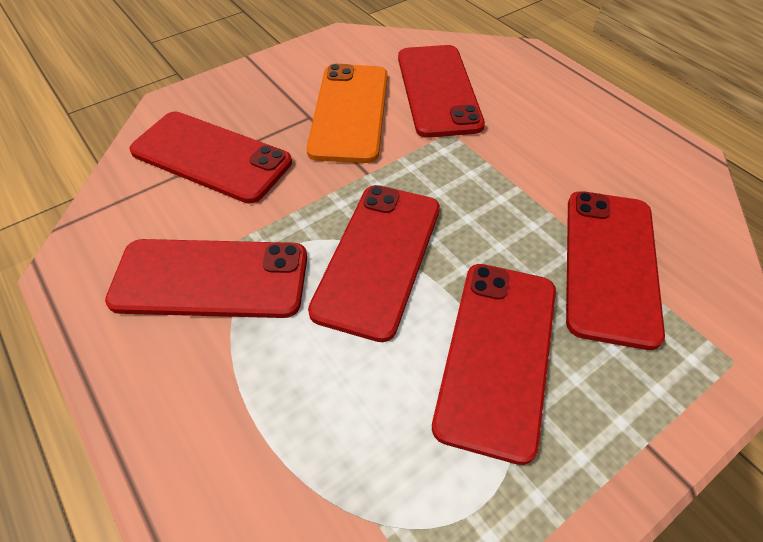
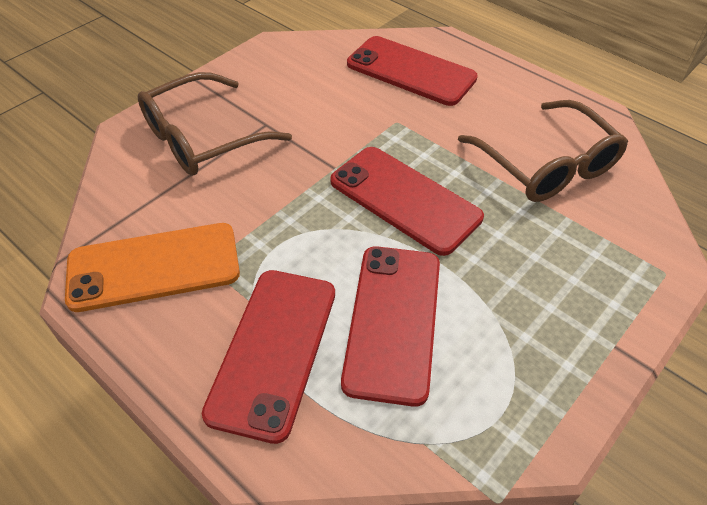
brown glasses: none = 0 -> [138,72,292,176] [458,100,628,202] = 2
red phone: [105,239,307,318] [129,111,292,204] [308,185,440,342] [398,45,485,138] [432,264,556,465] [566,191,665,350] = 6 -> [202,270,335,444] [330,147,484,256] [341,246,440,407] [347,36,478,106] = 4

